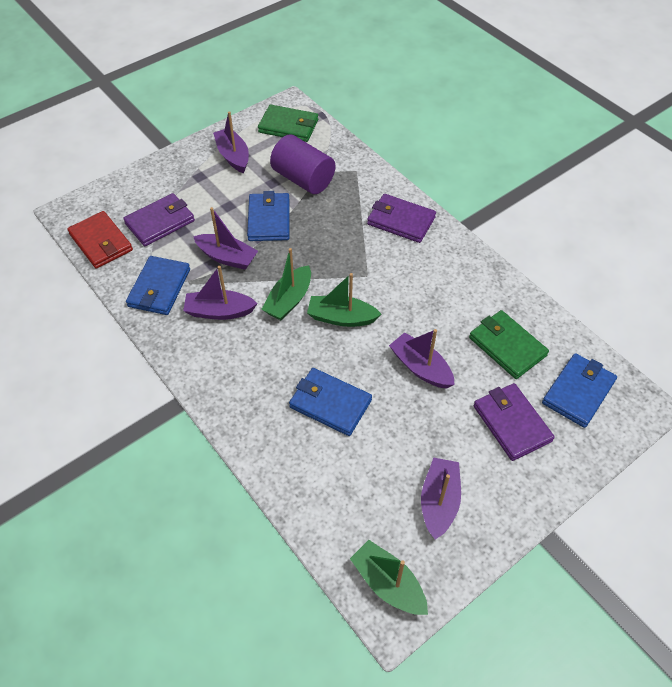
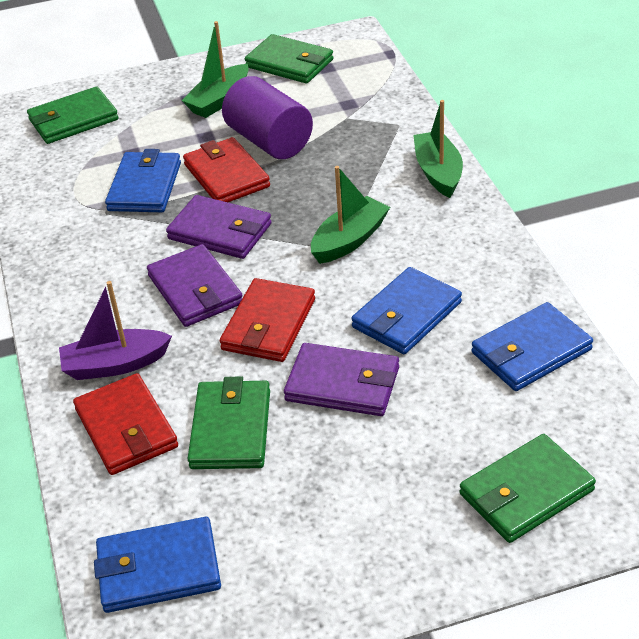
green wallet: [258,105,318,142] [469,310,549,379] = 2 -> [27,87,119,144] [188,376,270,469] [245,34,333,83] [460,434,596,543] = 4
purple boat: [183,266,258,320] [193,207,258,270] [213,111,249,173] [389,329,455,389] [421,458,461,539] = 5 -> [59,281,172,380] = 1
red wallet: [67,211,133,269] = 1 -> [73,373,178,475] [183,137,270,202] [220,278,315,362] = 3

